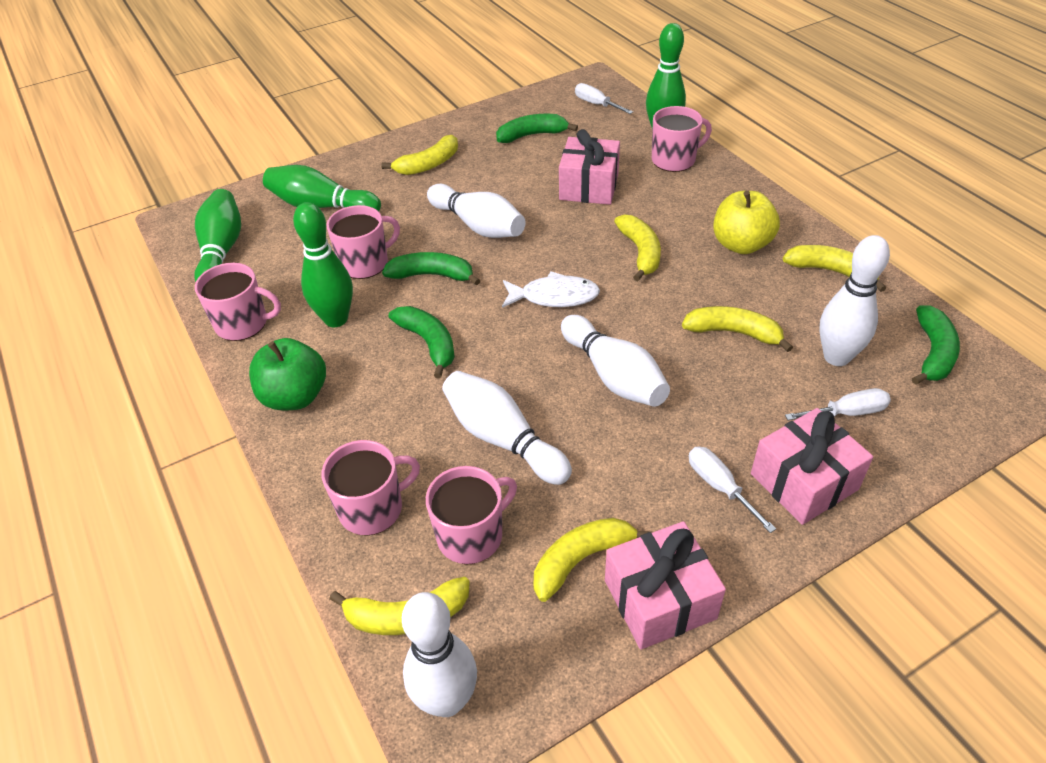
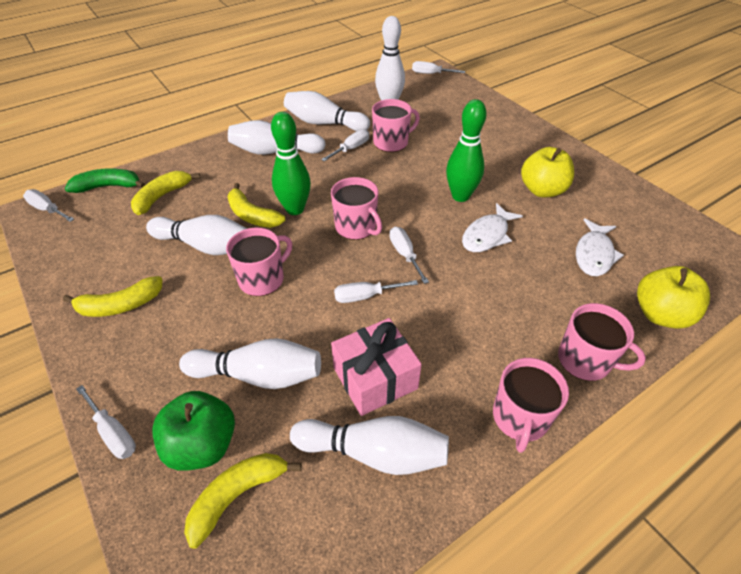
green banana: [382,252,480,286] [389,306,455,379] [496,114,578,143] [912,306,960,385] = 4 -> [65,168,145,193] = 1
green bowling pin: [194,189,241,282] [263,165,381,211] [293,202,353,327] [646,23,686,130] = 4 -> [271,112,311,215] [446,99,487,202] = 2
pink gift: [559,129,620,205] [605,521,726,649] [751,408,873,525] = 3 -> [331,318,422,416] = 1
white bowling pin: [402,592,477,717] [427,184,526,238] [442,371,572,485] [561,315,670,407] [820,235,890,366] = 5 -> [146,215,247,255] [179,338,321,389] [228,120,326,155] [284,91,370,131] [290,416,449,475] [375,16,405,100] = 6
white fish: [502,271,600,308] = 1 -> [462,203,523,252] [576,219,624,276] = 2
white screwdriver: [575,83,633,114] [689,447,776,533] [785,388,891,420] = 3 -> [23,189,74,222] [76,385,136,459] [321,129,369,161] [334,280,418,303] [390,227,429,284] [412,61,465,74] = 6
yellow apple: [713,191,780,254] = 1 -> [521,147,574,197] [637,266,710,329] = 2
yellow banana: [329,577,470,635] [381,135,458,175] [533,518,652,602] [614,214,661,281] [682,306,793,352] [783,245,886,292] = 6 -> [63,276,162,317] [131,171,200,215] [184,453,302,549] [227,183,286,228] = 4

